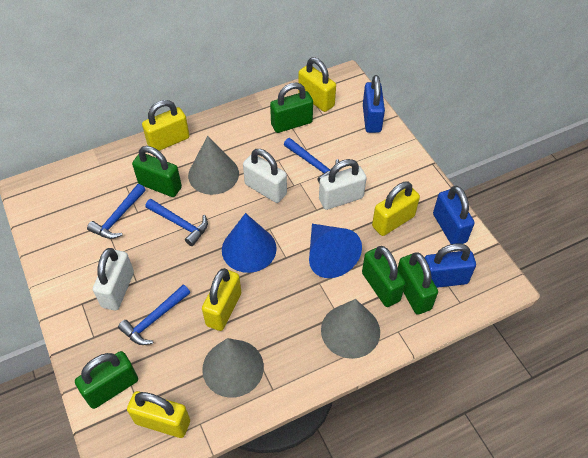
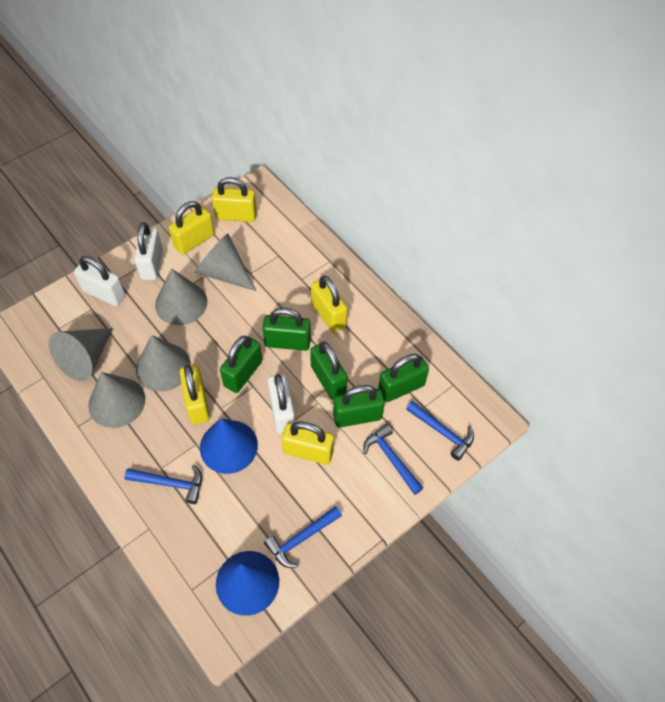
blue padlock: [363,75,385,133] [425,243,476,288] [433,186,475,244] = 3 -> none = 0
grey cone: [188,136,239,195] [202,338,264,398] [321,299,380,359] = 3 -> [49,328,113,381] [88,372,145,428] [136,335,191,392] [155,268,207,325] [195,234,256,291] = 5

